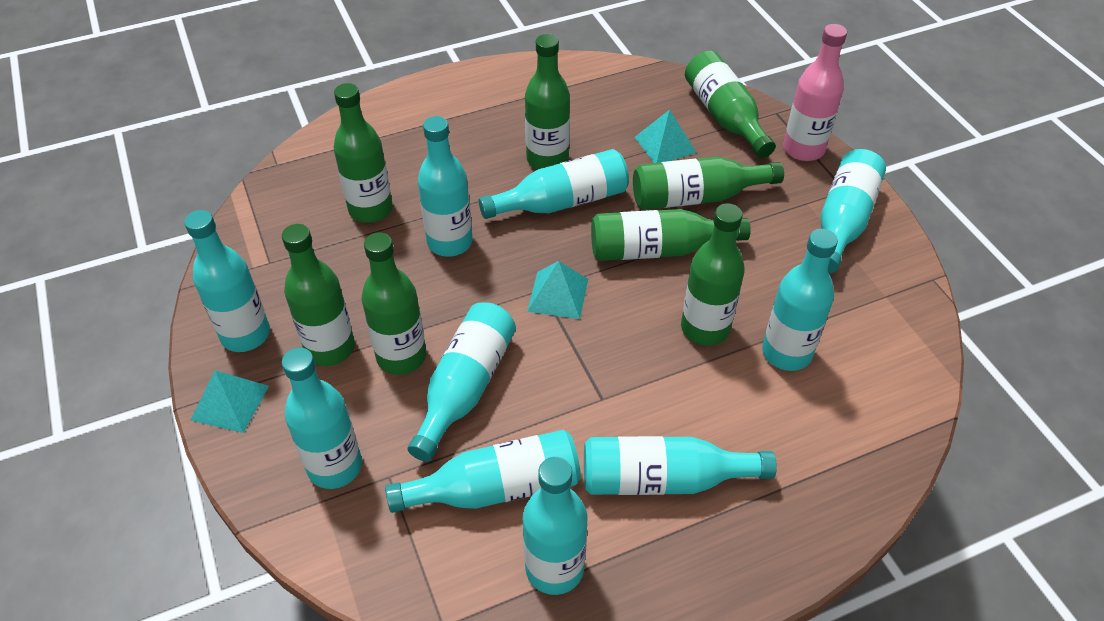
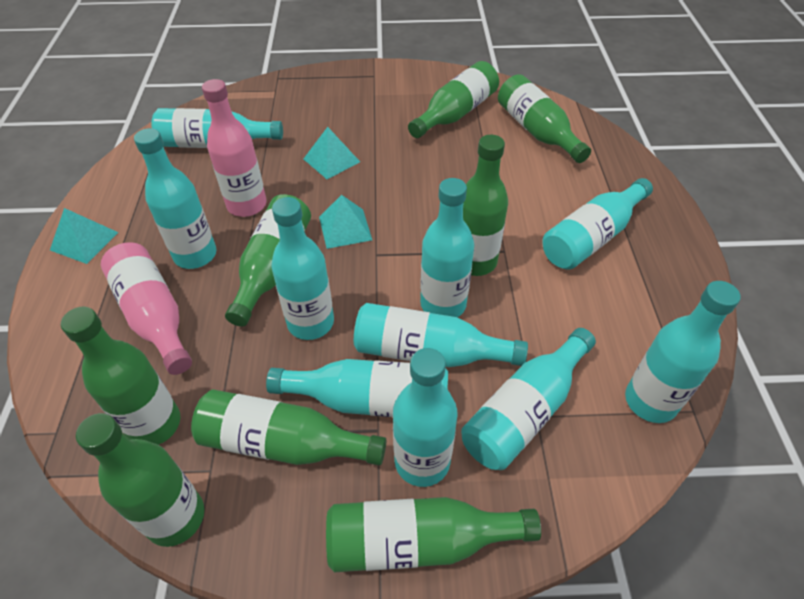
pink bottle: [783,24,847,161] = 1 -> [101,242,192,375] [202,79,267,217] = 2

